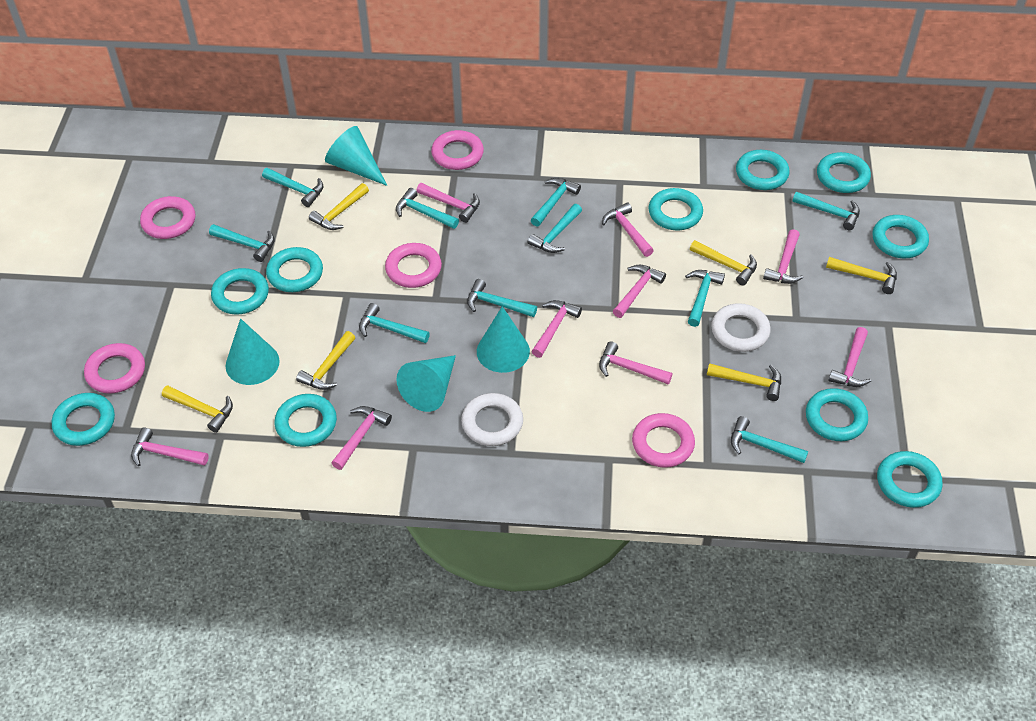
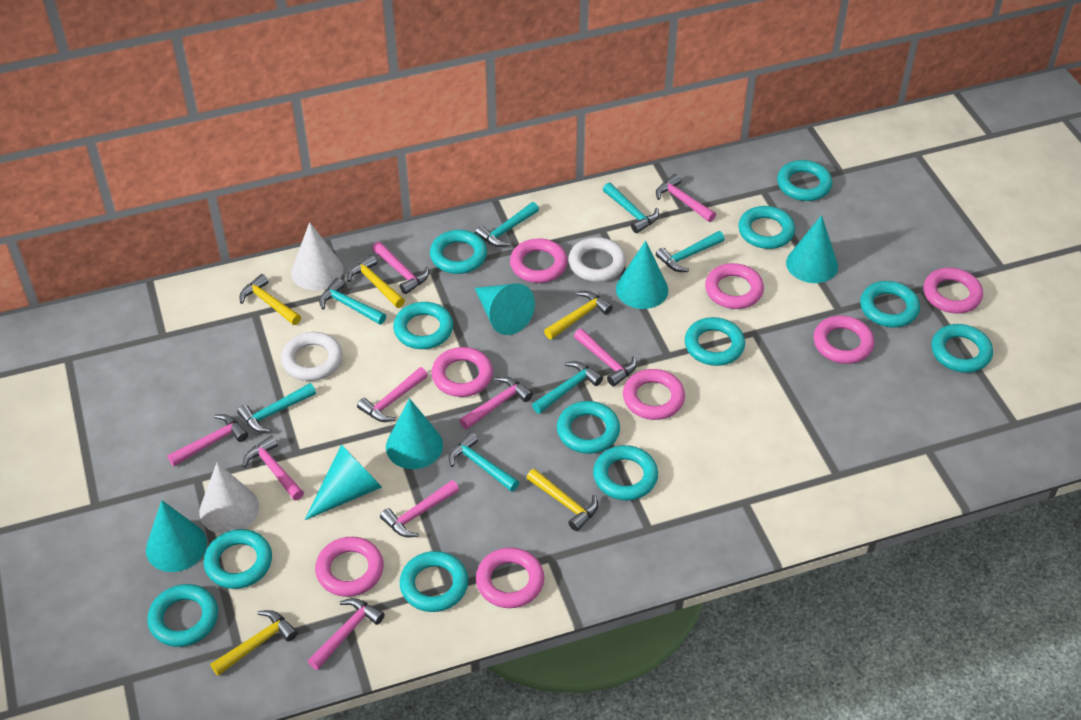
pink ring: [84,343,145,394] [140,196,195,239] [385,243,442,288] [431,130,484,170] [632,413,695,468] = 5 -> [315,537,384,597] [431,347,493,397] [476,547,544,608] [510,238,568,283] [623,369,685,420] [705,263,764,309] [813,315,874,364] [924,268,983,314] = 8
turquoise cone: [225,318,280,385] [325,126,388,186] [396,355,456,412] [477,306,530,373] = 4 -> [146,500,207,572] [305,445,382,520] [386,398,443,469] [475,283,535,335] [616,241,668,309] [786,215,838,283] = 6
turquoise hammer: [209,224,275,262] [262,168,324,207] [359,303,430,343] [396,188,459,229] [467,279,537,317] [528,204,582,253] [531,178,581,227] [685,270,725,327] [731,416,808,463] [792,192,860,230] = 10 -> [237,383,316,433] [319,278,386,325] [449,432,519,492] [475,202,539,247] [532,361,603,414] [603,183,659,233] [656,231,725,272] = 7
turquoise ring: [52,393,115,446] [211,268,269,314] [266,247,323,292] [275,394,337,447] [649,188,703,230] [736,150,790,190] [806,388,868,441] [817,152,871,193] [873,215,929,258] [877,451,943,508] = 10 -> [147,584,218,647] [204,529,272,589] [393,302,453,349] [400,551,468,612] [430,230,487,274] [557,401,620,454] [593,445,658,500] [685,317,745,366] [738,206,795,249] [777,160,832,201] [860,281,920,327] [931,324,993,373] = 12
white cone: none = 0 -> [199,463,259,534] [291,222,343,290] = 2
yellow hammer: [162,385,233,433] [296,331,356,390] [309,183,369,230] [690,240,757,285] [707,363,781,401] [826,257,897,294] = 6 -> [210,610,298,676] [239,274,301,325] [347,254,405,308] [527,469,598,531] [544,291,613,339] = 5

